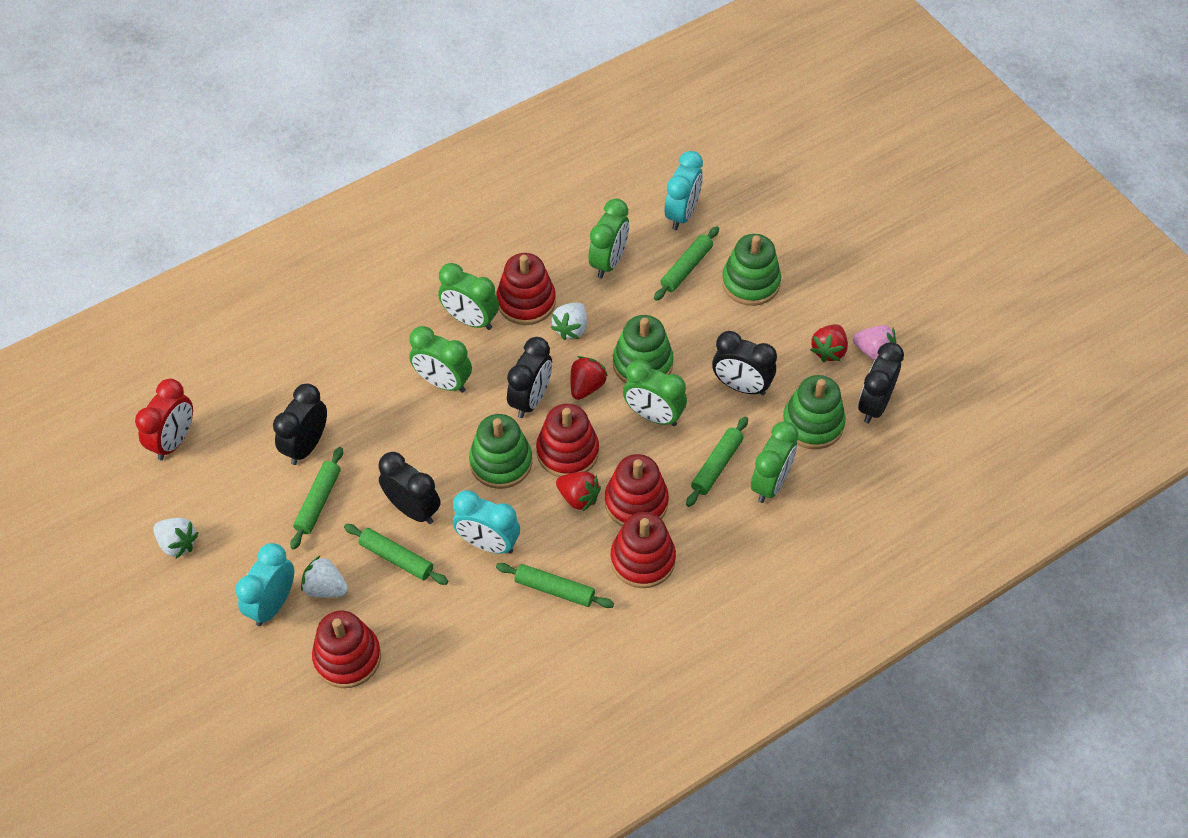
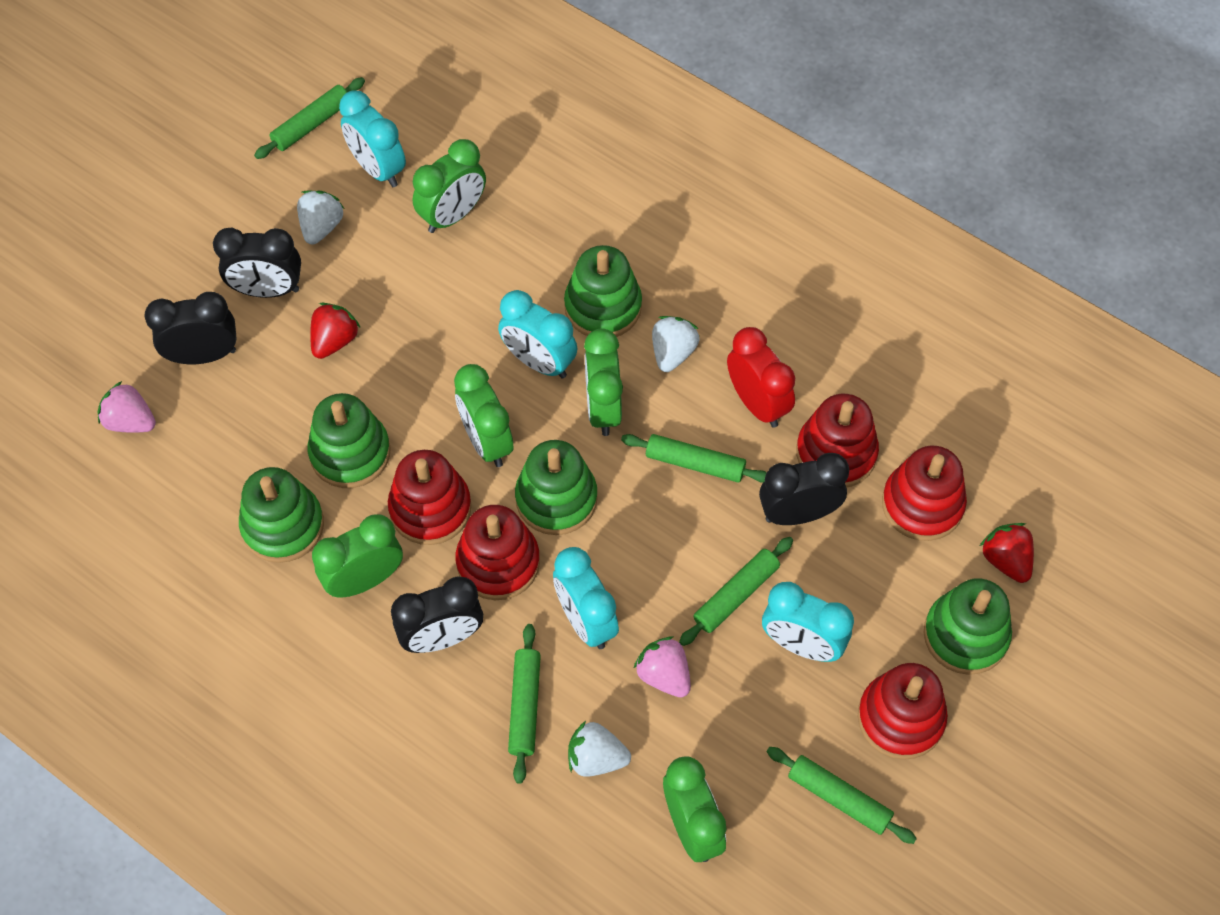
black clock: [273,383,327,465] [378,452,440,524] [507,337,552,418] [712,331,777,396] [858,342,904,423] = 5 -> [144,292,237,364] [213,228,301,298] [391,576,483,653] [759,453,849,525] = 4
green stacking toy: [469,414,532,489] [613,315,674,383] [722,234,781,306] [782,375,846,449] = 4 -> [239,467,324,563] [308,393,391,488] [515,440,598,535] [564,245,642,337] [924,578,1012,675] = 5
pink strawberry: [853,325,896,360] = 1 -> [97,381,156,433] [633,636,691,697] = 2
red strawberry: [556,472,601,512] [570,356,608,400] [810,324,848,362] = 3 -> [310,303,361,359] [980,523,1034,583] = 2
turquoise clock: [235,543,294,626] [453,490,520,554] [665,151,703,230] = 3 -> [339,90,406,187] [498,290,578,378] [553,547,619,649] [762,582,854,662] = 4

